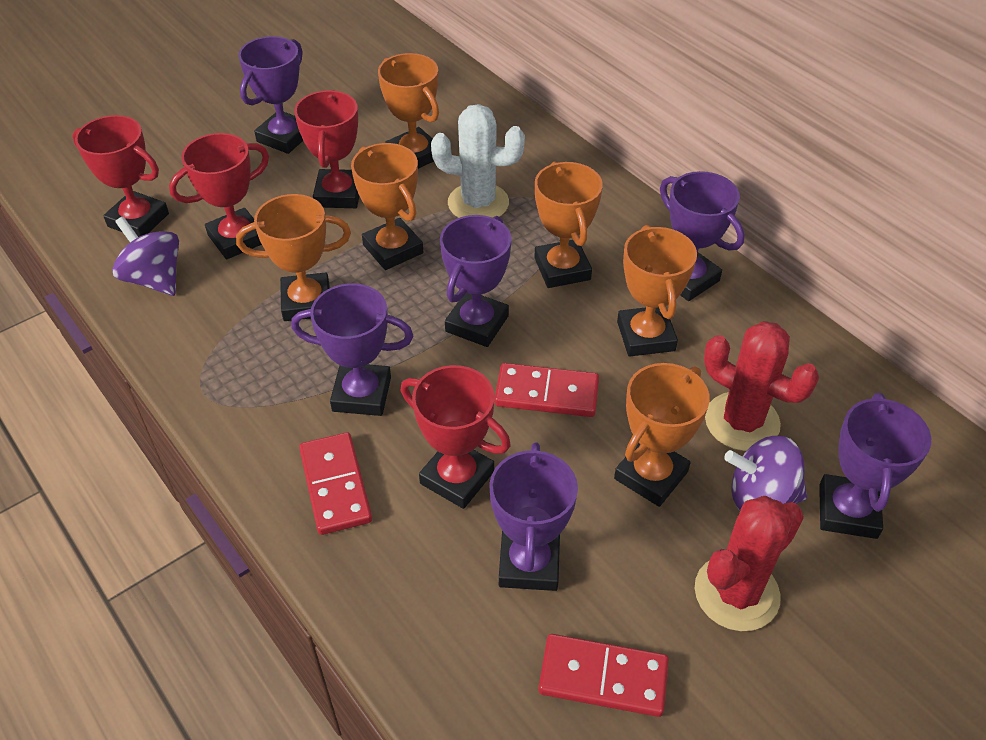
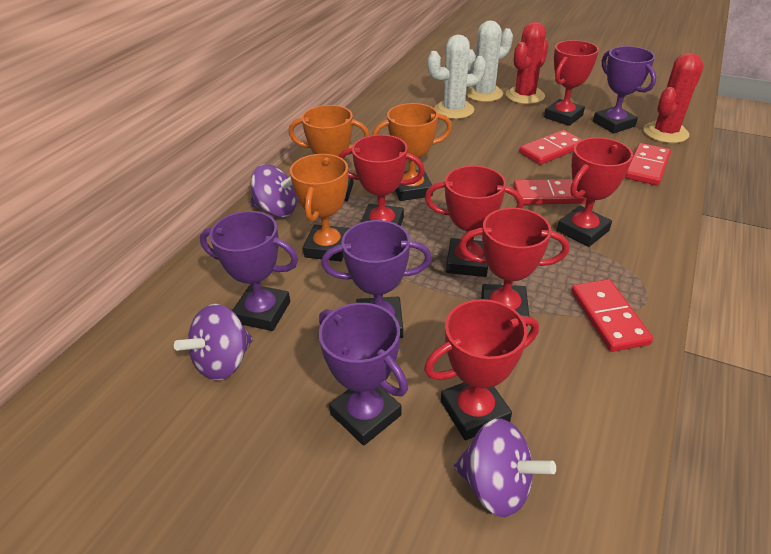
orange trophy: [236,194,351,321] [351,143,423,270] [378,53,439,169] [534,161,603,288] [614,363,710,507] [617,225,697,357] = 6 -> [289,105,370,201] [290,154,349,261] [372,103,452,201] = 3
purple spinning top: [112,217,179,296] [724,436,807,511] = 2 -> [174,304,253,380] [250,164,297,217] [454,418,556,517] = 3
purple trophy: [238,36,303,154] [291,283,413,416] [440,215,512,347] [489,442,578,591] [660,171,745,301] [819,393,931,539] = 6 -> [200,211,298,331] [319,303,408,446] [322,220,432,338] [593,46,656,133] = 4
red domino: [299,432,372,535] [495,363,599,417] [538,634,669,717] = 3 -> [513,179,586,205] [519,130,582,165] [571,279,653,352] [625,143,671,186] = 4
red trophy: [72,115,169,237] [169,133,269,259] [294,90,359,208] [401,365,511,509] = 4 -> [339,135,425,226] [424,299,539,440] [425,166,523,277] [459,208,569,326] [544,40,599,126] [557,137,633,247] = 6
white cactus: [431,104,525,218] = 1 -> [427,35,486,119] [466,20,513,102] = 2

